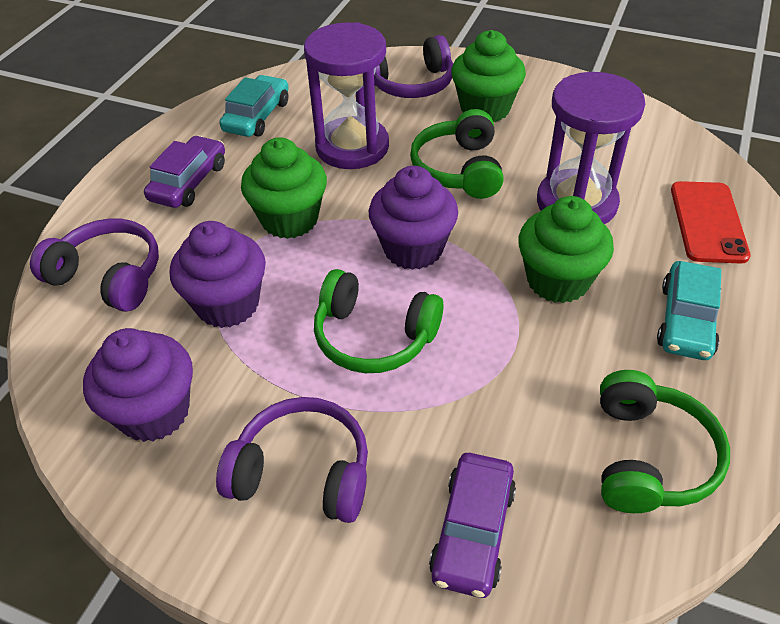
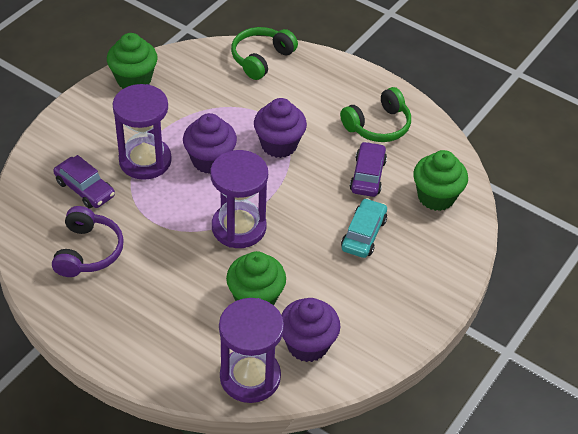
green headphones: [314,269,443,373] [410,109,504,199] [600,370,730,513] = 3 -> [231,27,298,80] [340,87,411,142] = 2
purple headphones: [30,219,159,312] [216,397,368,523] [374,35,453,98] = 3 -> [52,206,124,277] = 1
purple hourglass: [304,22,389,169] [537,72,645,224] = 2 -> [113,84,172,180] [210,150,268,248] [219,298,284,403] = 3
red phone: [671,181,751,263] = 1 -> none = 0
turquoise car: [220,75,289,137] [657,261,721,360] = 2 -> [341,198,387,258] = 1

